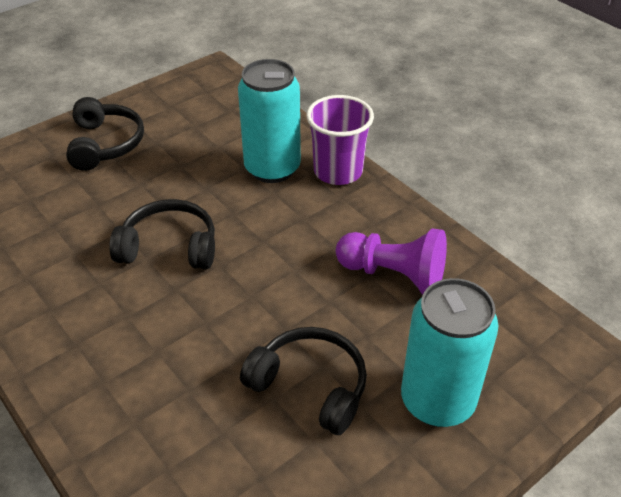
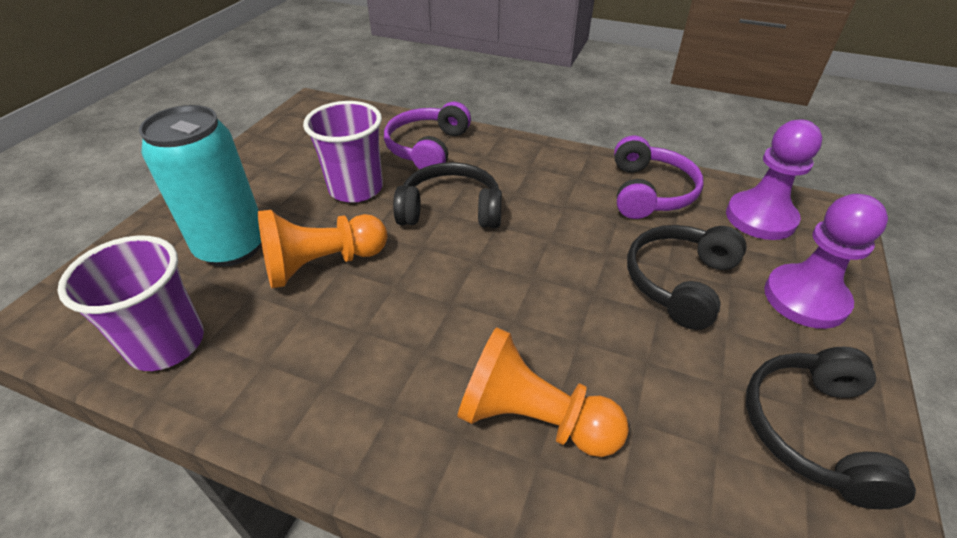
orange pawn: none = 0 -> [258,210,387,288] [457,327,629,457] = 2
purple cup: [306,95,374,185] = 1 -> [57,235,204,371] [303,101,383,203] = 2
purple headphones: none = 0 -> [384,102,471,169] [614,135,704,219] = 2
purple pawn: [336,229,447,295] = 1 -> [726,119,822,240] [764,194,888,329] = 2
turquoise can: [238,59,301,183] [401,278,499,427] = 2 -> [139,105,261,267] = 1

